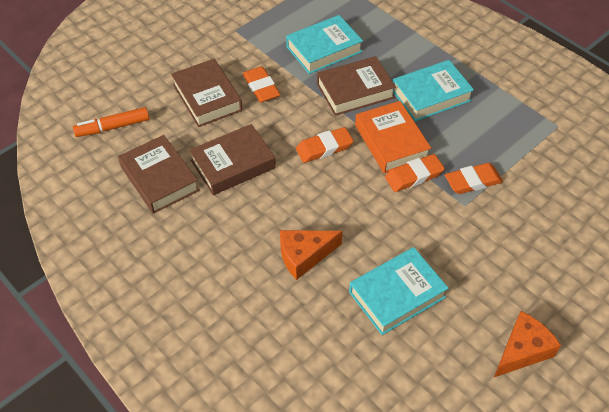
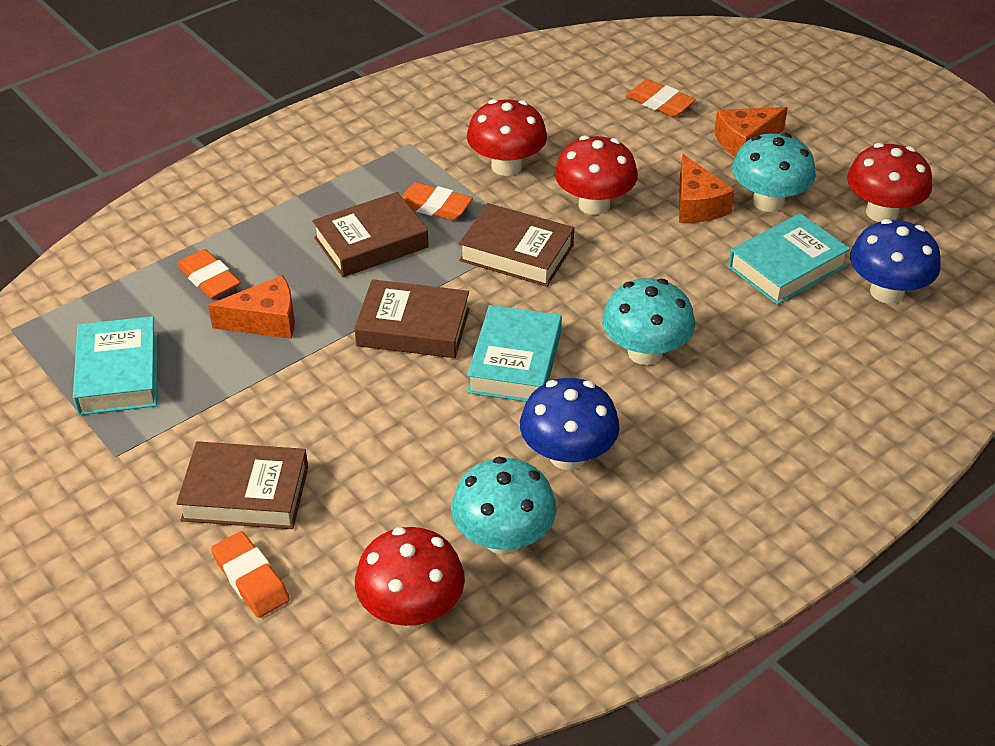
blue mushroom: none = 0 -> [520,378,620,470] [850,219,941,304] = 2
orange book: [355,101,431,173] = 1 -> none = 0
orange cheese: [280,230,343,280] [494,311,561,377] = 2 -> [208,275,295,339] [679,154,735,223] [714,107,788,157] = 3
orange marker: [73,107,149,137] = 1 -> none = 0
red mushroom: none = 0 -> [355,527,465,628] [467,99,547,176] [555,135,638,215] [847,143,932,222] = 4
turquoise mushroom: none = 0 -> [451,457,557,555] [602,278,695,365] [732,133,816,212] = 3

